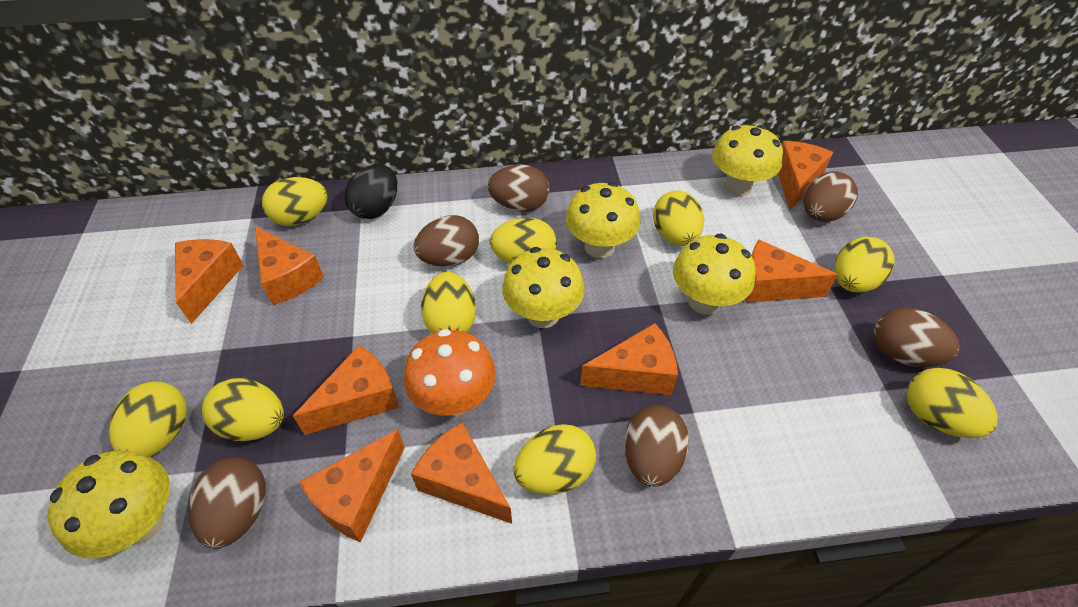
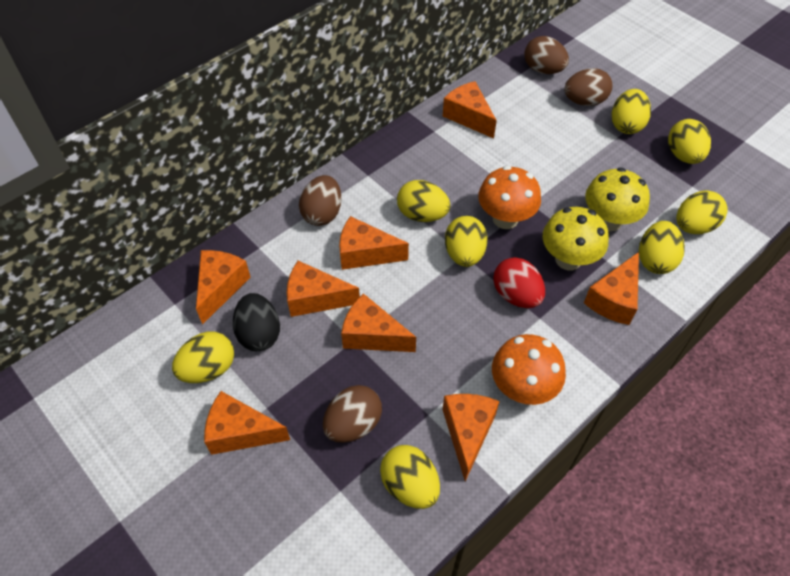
brown egg: [188,457,266,549] [413,215,479,267] [487,165,549,212] [624,405,689,487] [803,171,858,222] [874,307,960,367] = 6 -> [299,175,342,226] [323,385,382,443] [524,36,569,74] [564,68,612,106] = 4
orange mushroom: [404,329,496,416] = 1 -> [478,166,541,229] [492,334,566,405] = 2
red egg: none = 0 -> [493,257,545,308] = 1
yellow egg: [109,381,187,457] [202,378,284,441] [262,177,328,226] [421,272,476,334] [490,217,557,264] [514,424,596,495] [653,191,704,246] [834,237,895,293] [907,368,998,438] = 9 -> [172,332,234,383] [380,445,440,509] [397,180,450,222] [445,216,488,267] [612,89,651,134] [639,221,685,274] [668,119,711,164] [676,191,728,234] = 8
yellow mushroom: [48,450,170,558] [502,247,585,328] [565,182,640,258] [673,234,756,314] [712,125,783,196] = 5 -> [543,207,609,270] [585,167,650,231] = 2

